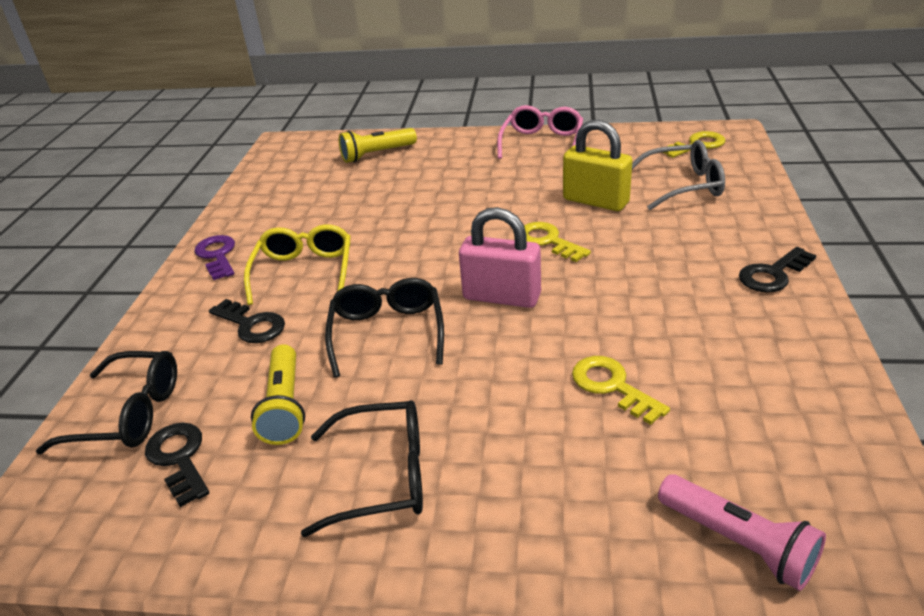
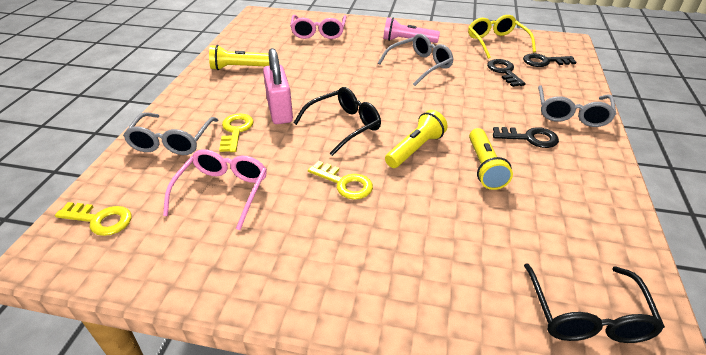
black glasses: [36,351,177,454] [301,400,423,537] [325,278,444,377] = 3 -> [294,87,381,156] [524,263,665,343] = 2
grey glasses: [632,140,725,210] = 1 -> [123,112,218,155] [378,34,454,86] [538,85,616,127] = 3
pink glasses: [497,105,583,159] = 1 -> [163,149,267,230] [290,15,347,39] = 2
purple key: [194,235,235,280] = 1 -> none = 0
yellow flashlight: [251,344,305,445] [339,128,417,163] = 2 -> [209,45,270,70] [385,110,447,168] [469,128,513,190] = 3
yellow padlock: [563,120,632,211] = 1 -> none = 0

